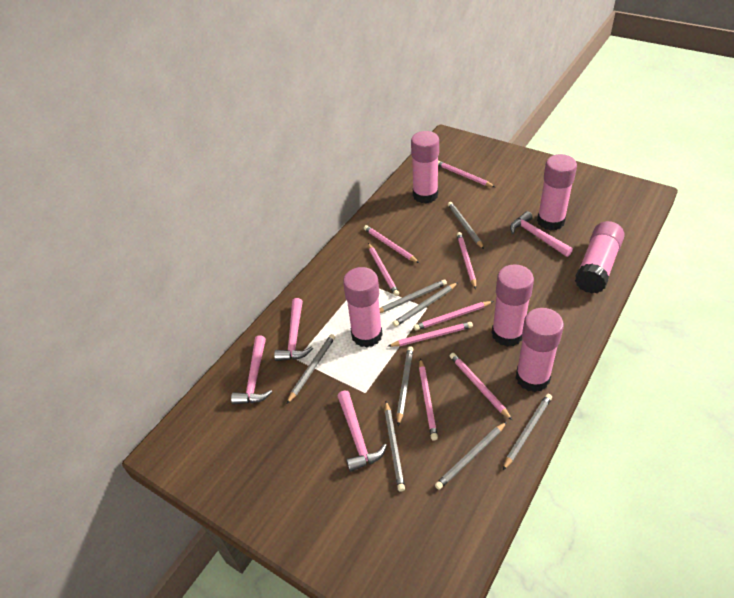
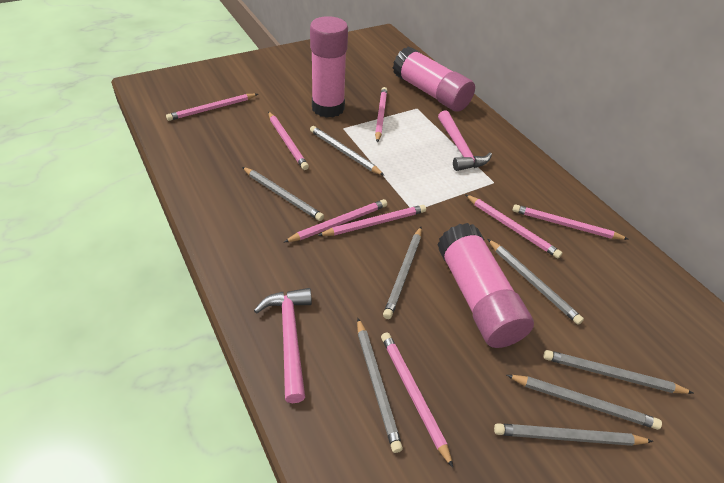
pink glue stick: [343,267,383,348] [411,131,439,204] [492,264,534,347] [516,308,564,392] [537,154,577,230] [575,221,625,294] = 6 -> [310,16,348,118] [393,47,475,112] [437,223,534,348] = 3
pink hammer: [231,336,273,405] [274,298,313,361] [338,390,387,472] [510,211,573,257] = 4 -> [254,288,312,403] [438,110,492,171] = 2

